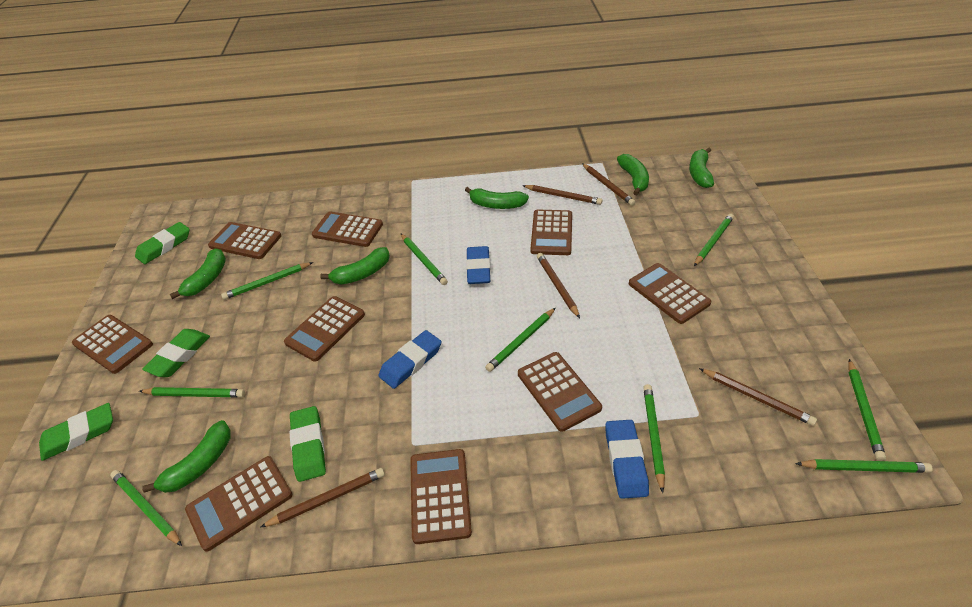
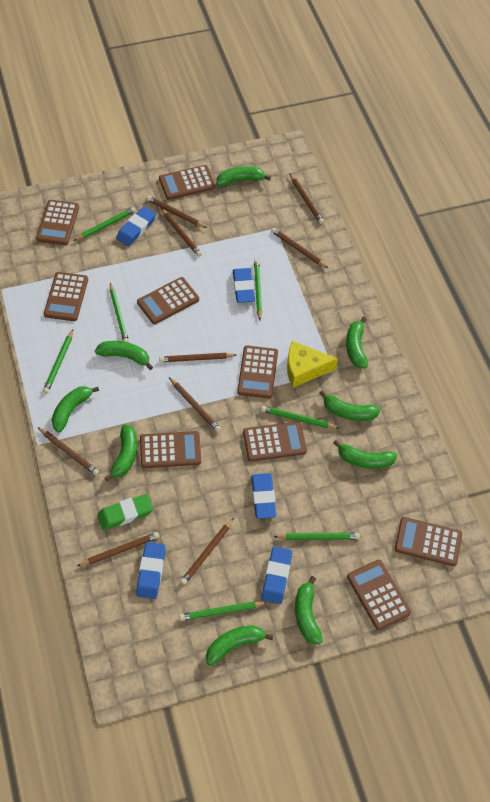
blue eraser: [378,330,441,389] [466,246,490,284] [605,420,649,499] = 3 -> [116,206,156,246] [136,542,165,599] [233,268,255,303] [251,473,276,519] [262,546,292,604] = 5
brown pencil: [261,468,385,527] [522,185,602,205] [537,253,580,318] [582,163,635,206] [699,368,817,426] = 5 -> [38,427,99,475] [77,532,160,566] [147,196,207,228] [159,353,237,362] [161,208,202,257] [169,377,221,432] [180,518,234,585] [271,228,328,268] [290,174,324,224] = 9
green banana: [142,420,231,493] [170,248,226,299] [320,247,390,285] [465,187,529,209] [617,154,649,196] [689,147,714,188] = 6 -> [51,386,99,433] [95,341,153,370] [105,424,137,481] [206,625,273,666] [216,166,271,187] [295,576,323,644] [319,390,381,421] [333,440,397,469] [346,317,368,368] = 9
green eraser: [39,403,113,461] [135,222,190,264] [142,329,210,377] [289,406,326,482] = 4 -> [97,494,153,530] = 1
green pencil: [110,470,182,546] [139,387,245,397] [221,262,313,300] [400,233,448,285] [485,308,556,372] [643,384,665,493] [694,214,734,266] [795,459,933,473] [848,359,886,461] = 9 -> [43,329,73,393] [73,207,136,241] [110,283,129,343] [179,601,268,621] [254,259,262,320] [261,406,339,429] [274,533,360,540] = 7
yellow cheese: none = 0 -> [287,341,338,388] = 1

